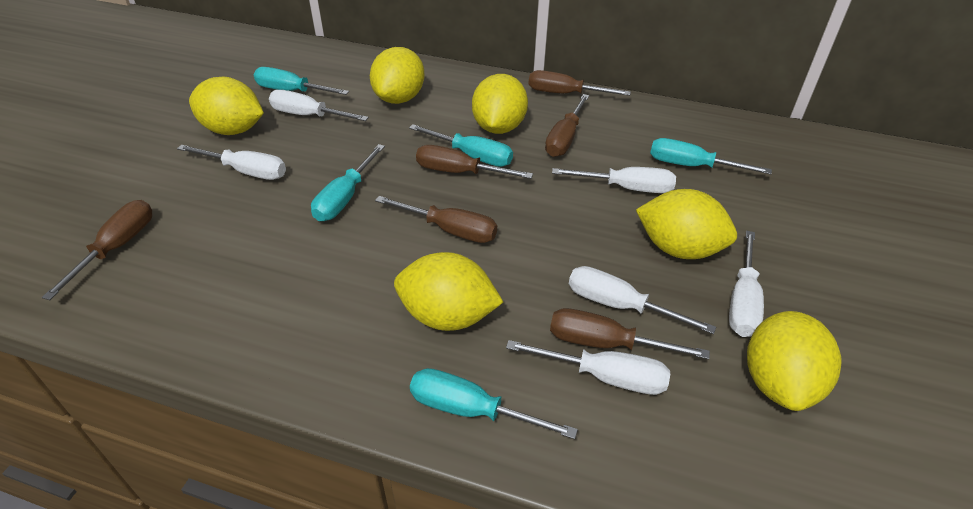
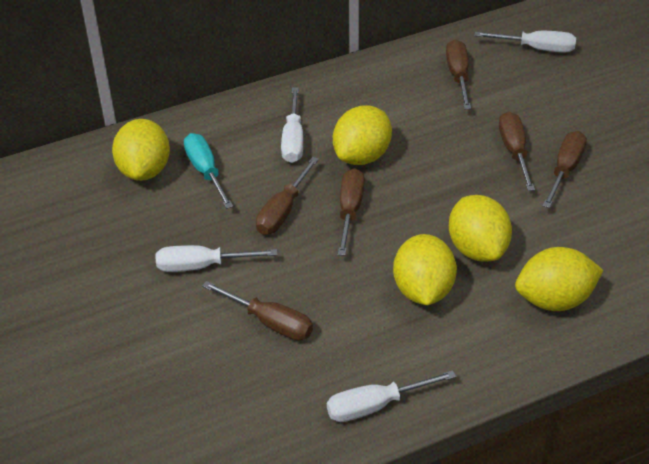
turquoise screwdriver: [254,67,349,95] [311,144,385,221] [409,124,513,167] [410,368,578,439] [650,138,772,174] = 5 -> [184,133,233,209] = 1
white screwdriver: [177,145,286,180] [269,90,369,121] [506,340,670,395] [552,167,676,193] [569,266,716,334] [729,231,764,337] = 6 -> [155,245,277,272] [281,87,303,163] [327,370,456,422] [474,31,576,53] = 4
yellow lemon: [189,77,264,135] [370,47,425,104] [394,252,503,331] [472,74,528,134] [636,189,737,259] [747,311,841,411] = 6 -> [112,119,170,181] [333,105,392,165] [393,234,457,305] [449,195,512,262] [515,247,604,311] = 5

